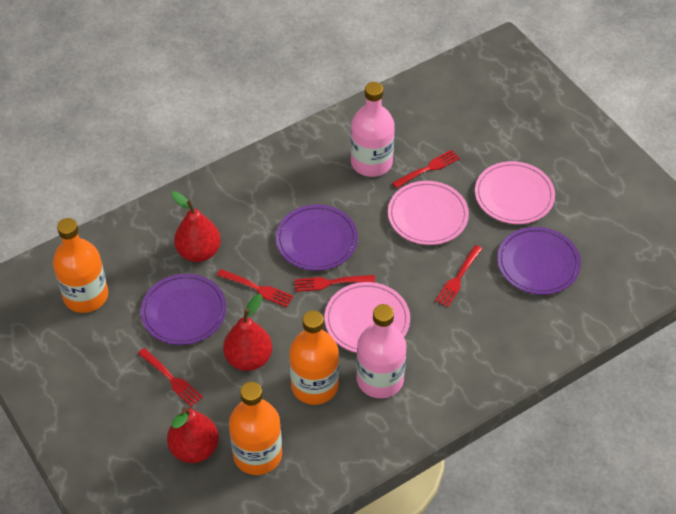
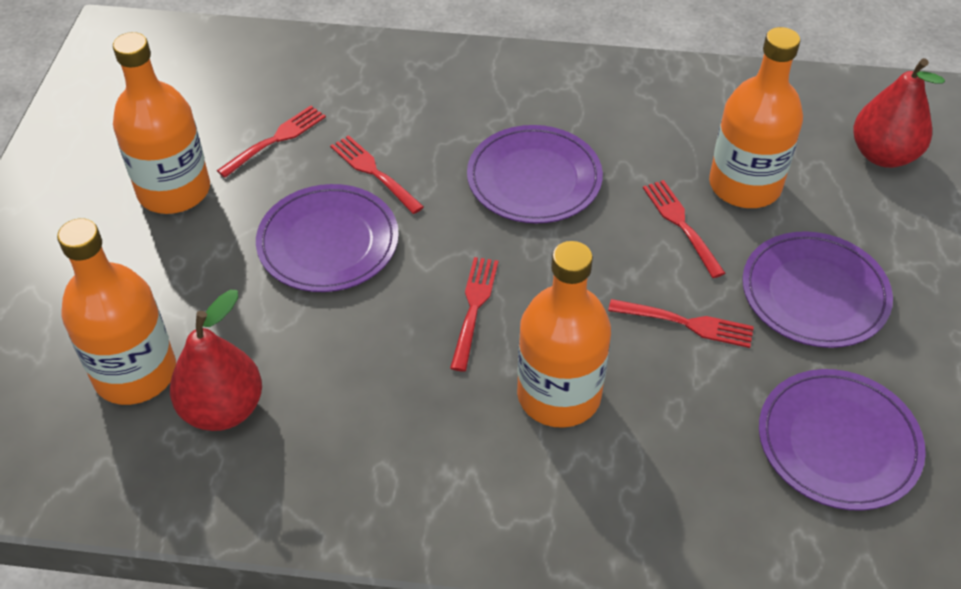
orange bottle: [53,218,108,313] [229,382,282,475] [289,310,339,405] = 3 -> [57,218,176,405] [113,32,210,214] [517,241,611,428] [709,27,803,208] = 4
pink bottle: [351,82,395,177] [356,304,406,398] = 2 -> none = 0
pink plate: [325,282,410,353] [388,181,469,245] [475,161,555,224] = 3 -> none = 0
purple plate: [141,274,226,345] [276,205,358,271] [497,227,581,295] = 3 -> [256,184,399,292] [467,125,603,223] [742,231,893,348] [759,369,926,511] = 4
red pear: [167,407,219,463] [171,191,221,262] [223,294,272,371] = 3 -> [170,290,262,431] [853,58,945,168] = 2

